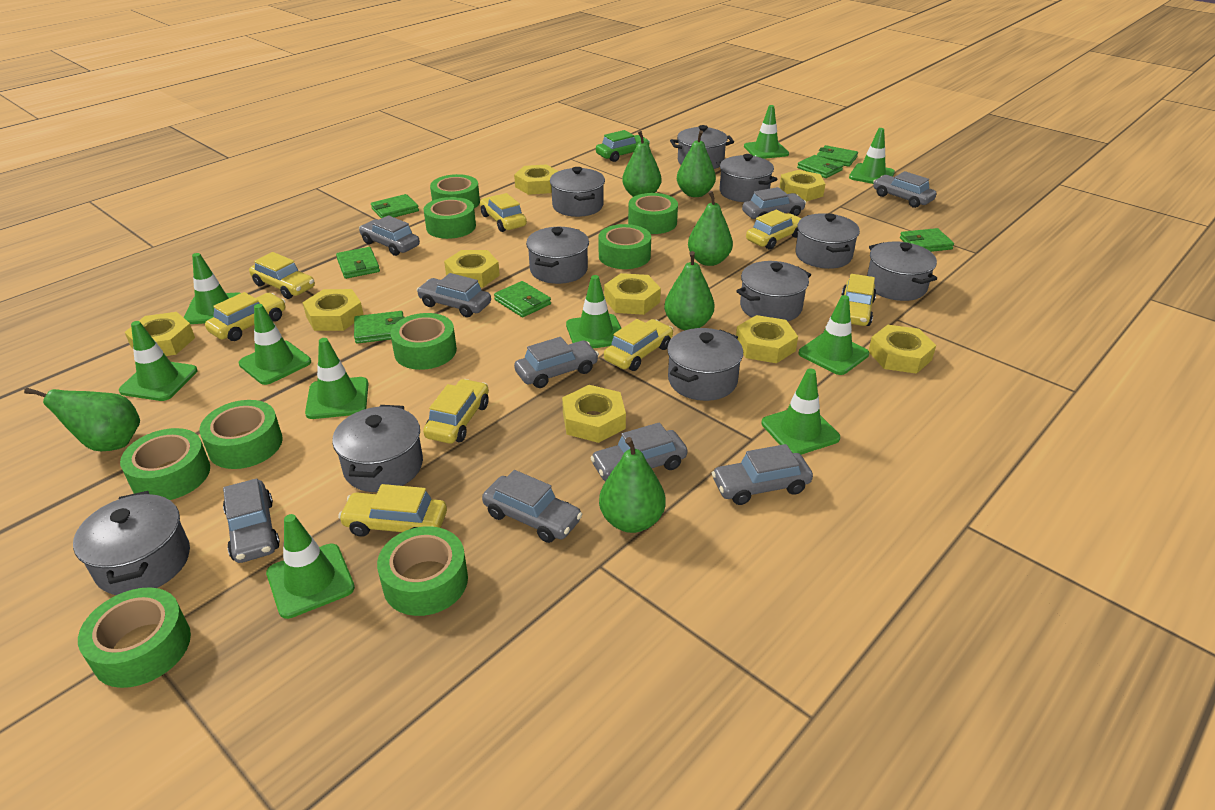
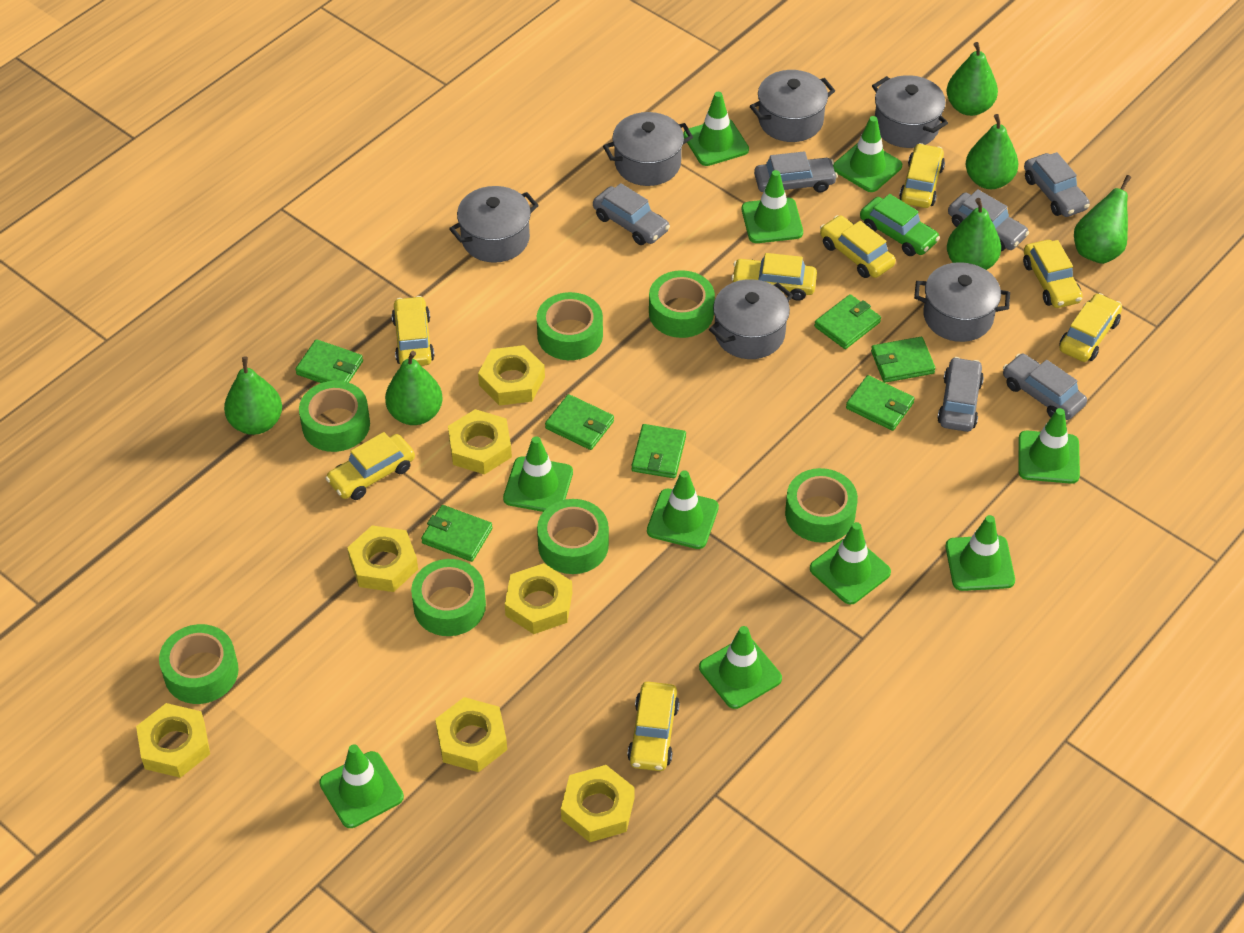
green tape: [78,587,191,688] [120,428,210,500] [199,400,282,469] [377,526,468,616] [390,313,457,370] [423,197,476,239] [430,174,480,209] [599,224,651,269] [628,193,678,234] = 9 -> [159,624,239,704] [299,381,370,452] [411,559,486,636] [537,292,603,360] [537,499,609,574] [649,270,715,338] [785,468,858,543] = 7
grey car: [223,478,280,563] [359,215,420,256] [417,273,491,317] [482,470,583,543] [514,337,599,388] [590,422,688,481] [712,444,813,505] [742,187,806,219] [873,171,936,208] = 9 -> [593,183,670,245] [754,151,838,192] [937,357,984,432] [948,189,1029,251] [1003,353,1087,420] [1024,152,1090,217] = 6
grey pot: [73,491,190,595] [332,405,423,492] [526,227,589,284] [550,167,605,217] [667,328,743,401] [670,125,734,169] [717,154,777,202] [736,261,811,321] [795,213,860,269] [867,241,937,301] = 10 -> [449,186,539,263] [603,112,693,186] [709,279,793,359] [750,70,835,142] [872,75,948,148] [914,262,1010,342] = 6
yellow nut: [125,312,195,356] [302,289,364,331] [444,250,500,287] [514,165,558,195] [562,385,626,443] [604,273,661,315] [736,315,798,363] [779,170,825,202] [869,325,936,374] = 9 -> [136,703,210,778] [347,525,418,592] [435,697,507,772] [448,409,512,475] [478,345,545,406] [505,563,572,634] [561,765,635,842] = 7

